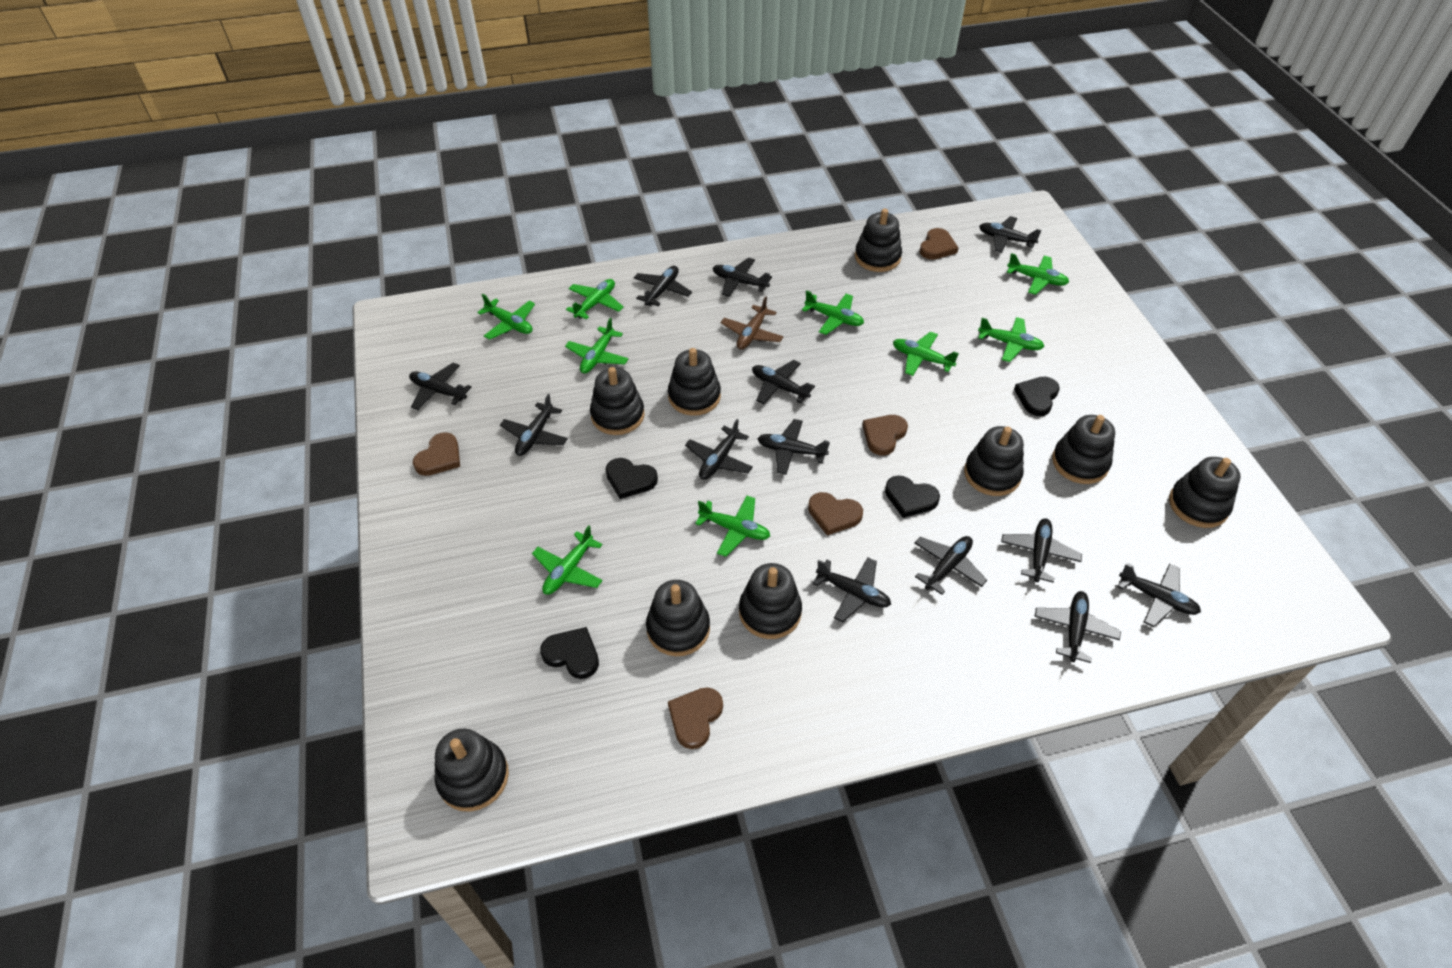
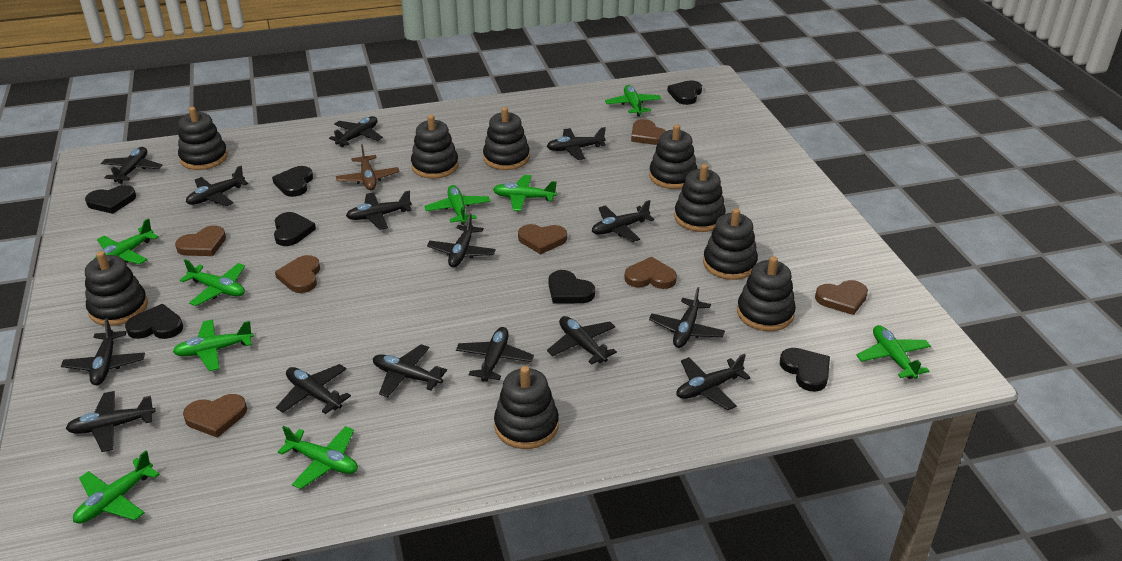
black heart: [540,627,599,679] [606,458,658,499] [885,475,940,518] [1014,377,1060,416] = 4 -> [85,185,136,214] [125,304,183,339] [272,166,313,197] [274,212,316,246] [548,270,595,304] [667,80,702,105] [780,348,830,392] = 7
black plane: [409,363,472,410] [500,394,568,456] [634,266,692,306] [685,419,753,480] [713,258,772,297] [752,360,815,404] [757,419,830,475] [813,558,891,622] [914,536,987,595] [979,216,1042,253] [1001,518,1082,583] [1035,591,1121,663] [1118,563,1201,627] = 13 -> [61,318,145,385] [66,391,156,452] [101,147,162,184] [186,166,248,206] [276,364,351,414] [329,116,383,147] [346,190,412,230] [373,344,447,397] [427,213,496,267] [456,327,534,381] [547,127,606,160] [547,316,617,365] [592,200,654,242] [649,287,725,348] [676,354,750,410] = 15
brown heart: [413,432,460,476] [668,687,723,749] [808,492,863,535] [862,415,908,456] [919,228,958,260] = 5 -> [175,225,226,256] [183,394,247,438] [275,255,320,293] [518,224,567,254] [624,257,677,289] [631,119,666,145] [815,280,868,315] = 7

